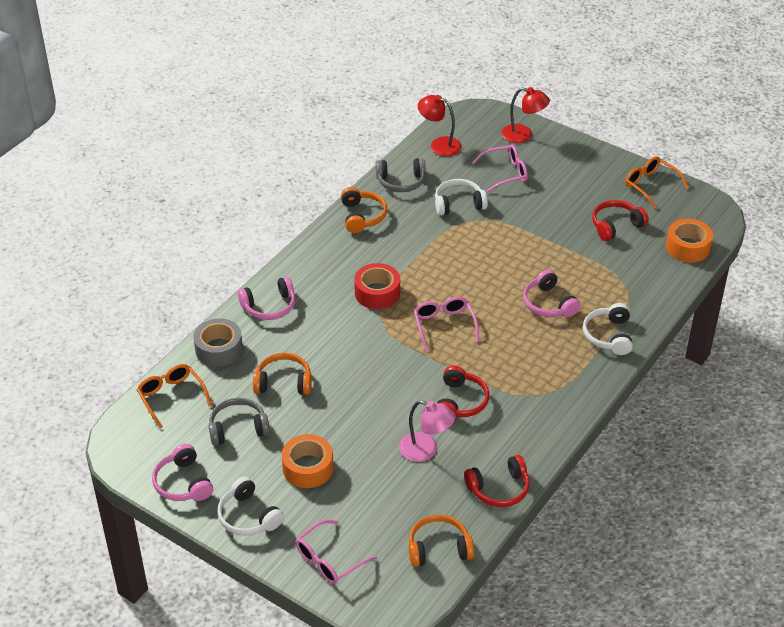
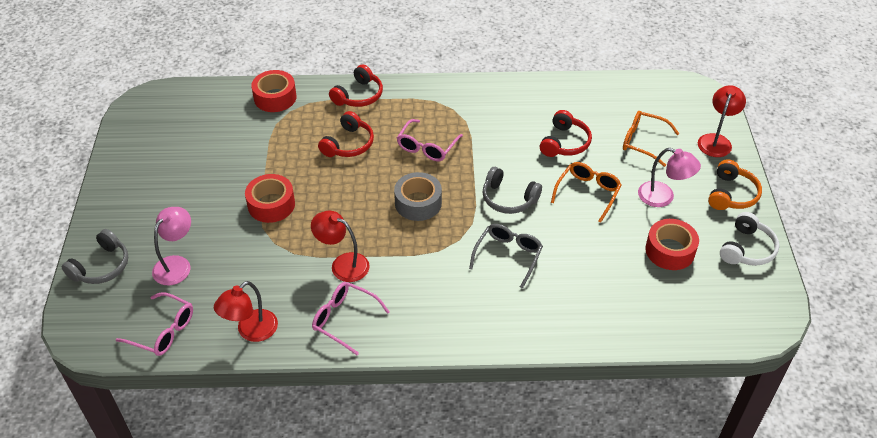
grey glasses: none = 0 -> [469,224,543,289] = 1
orange headphones: [253,353,312,395] [341,187,387,233] [409,515,474,567] = 3 -> [708,159,762,210] = 1
orange tape: [282,434,334,488] [666,219,713,263] = 2 -> none = 0
pink headphones: [152,444,213,501] [238,276,295,320] [523,270,581,317] = 3 -> none = 0
pink lamp: [399,400,455,462] = 1 -> [152,207,191,285] [638,148,701,207] = 2
red lamp: [418,95,462,157] [501,87,550,143] = 2 -> [214,281,278,342] [311,211,370,282] [698,85,746,157] = 3
red tape: [354,263,400,309] = 1 -> [245,174,295,223] [251,70,297,112] [645,219,699,270] = 3
white headphones: [217,476,284,535] [435,179,488,216] [583,303,633,355] = 3 -> [720,212,780,266] = 1

